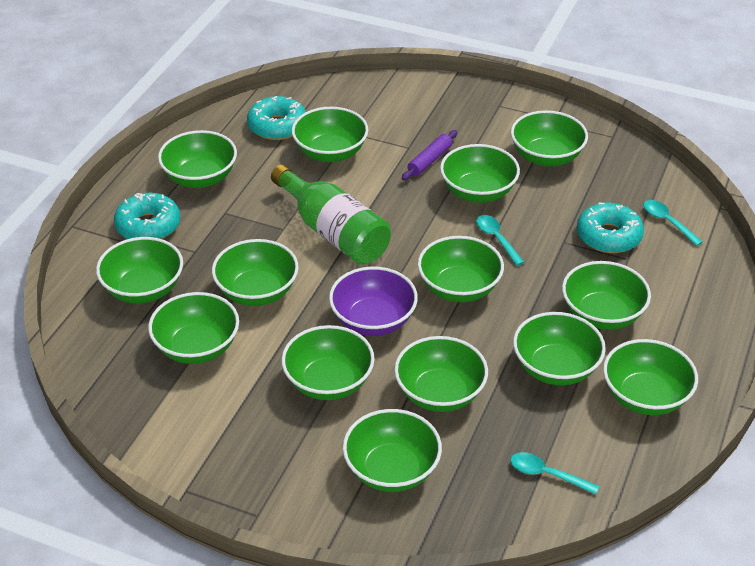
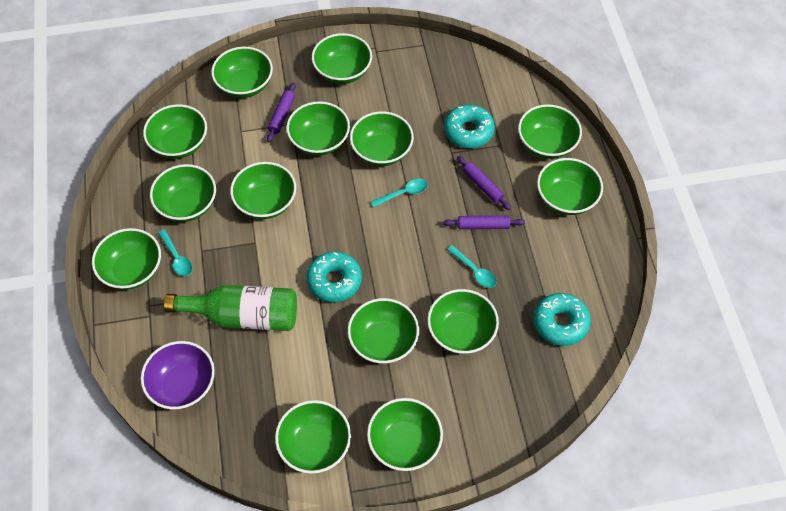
purple rolling pin: [402,130,458,180] = 1 -> [267,82,296,142] [443,216,525,229] [457,156,511,210] = 3

